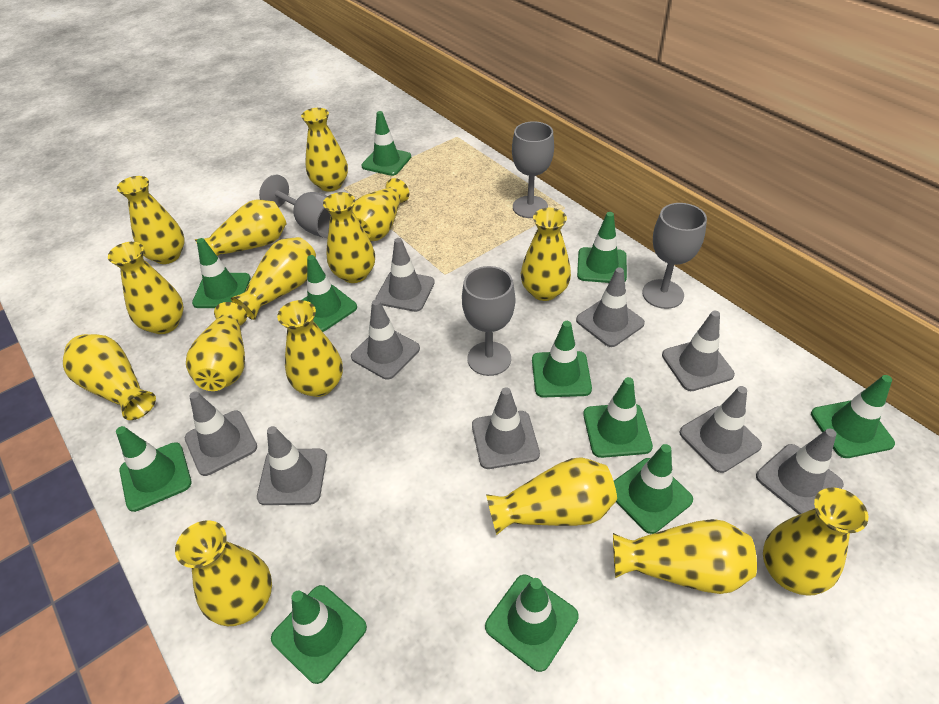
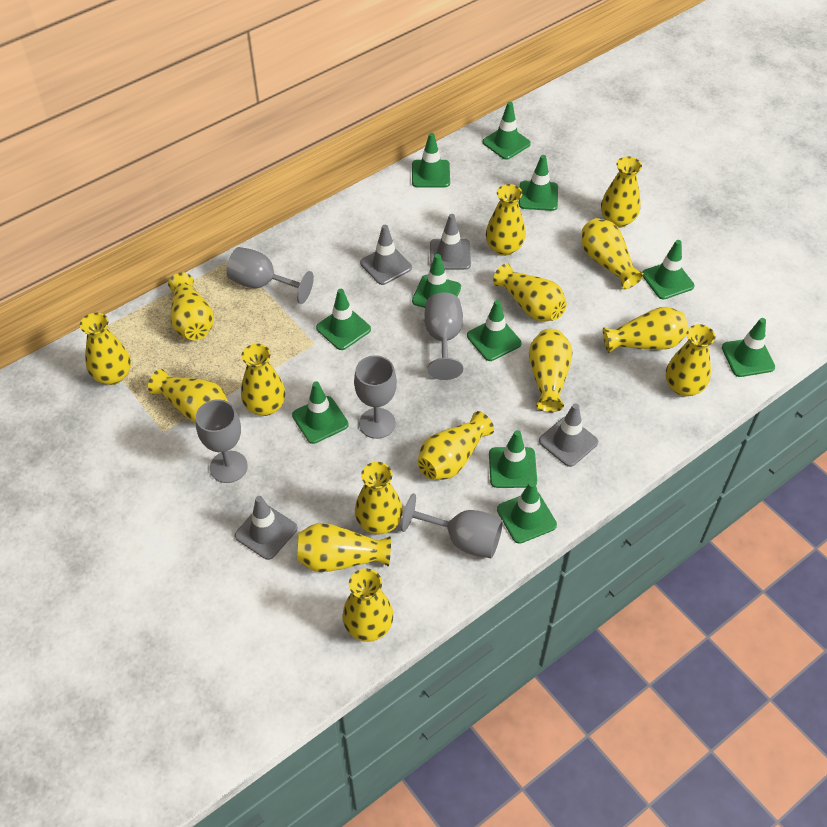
grey goblet: [259,175,331,238] [462,266,515,376] [512,121,554,218] [642,203,707,309] = 4 -> [196,399,248,483] [226,247,314,304] [354,355,397,439] [401,494,503,559] [424,293,463,380] = 5
grey traffic cone: [185,391,257,476] [257,426,327,505] [351,299,420,380] [376,238,435,312] [472,387,540,469] [576,267,645,347] [662,311,735,391] [680,386,762,473] [756,429,844,515] = 9 -> [235,496,297,560] [360,225,412,285] [430,214,471,270] [539,403,598,467] = 4

